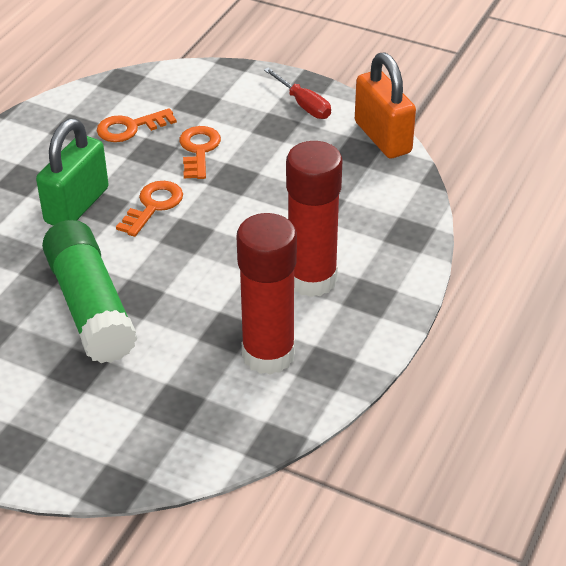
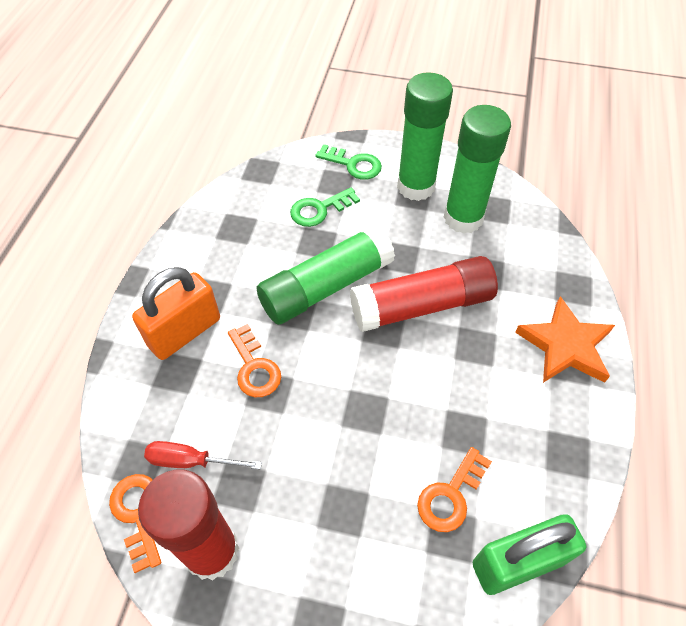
green glue stick: [42,220,138,363] = 1 -> [257,224,395,325] [397,72,453,201] [444,105,511,234] = 3
green key: none = 0 -> [290,187,360,227] [315,144,382,180] = 2
orange star: none = 0 -> [515,296,615,383] = 1

